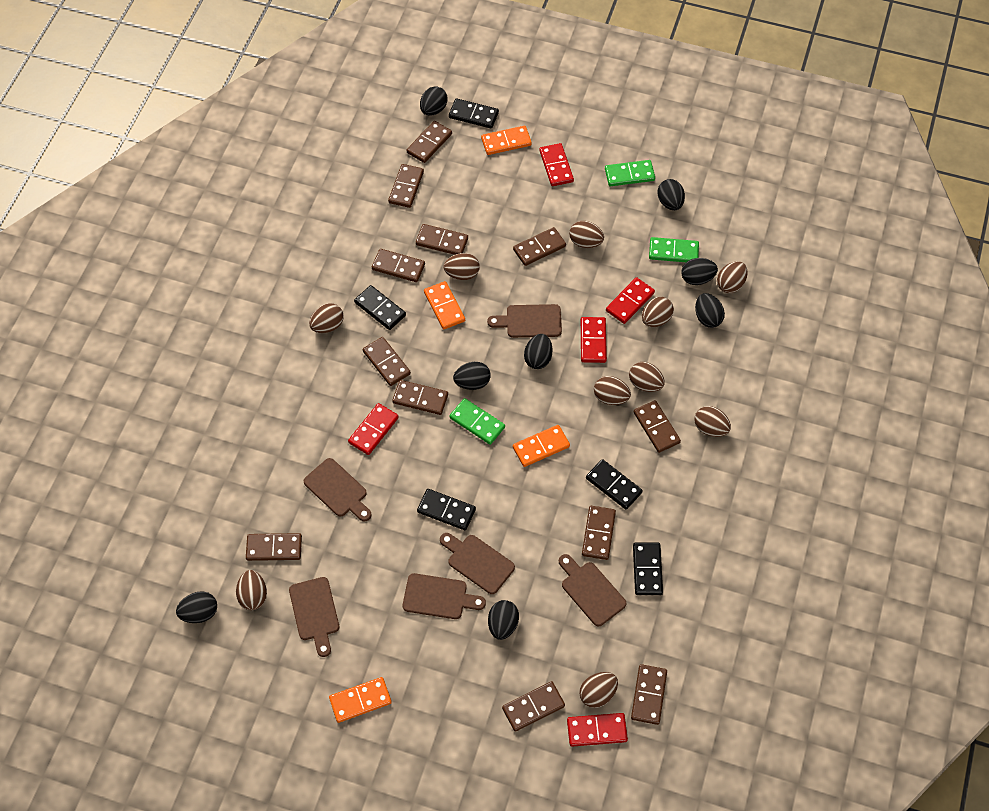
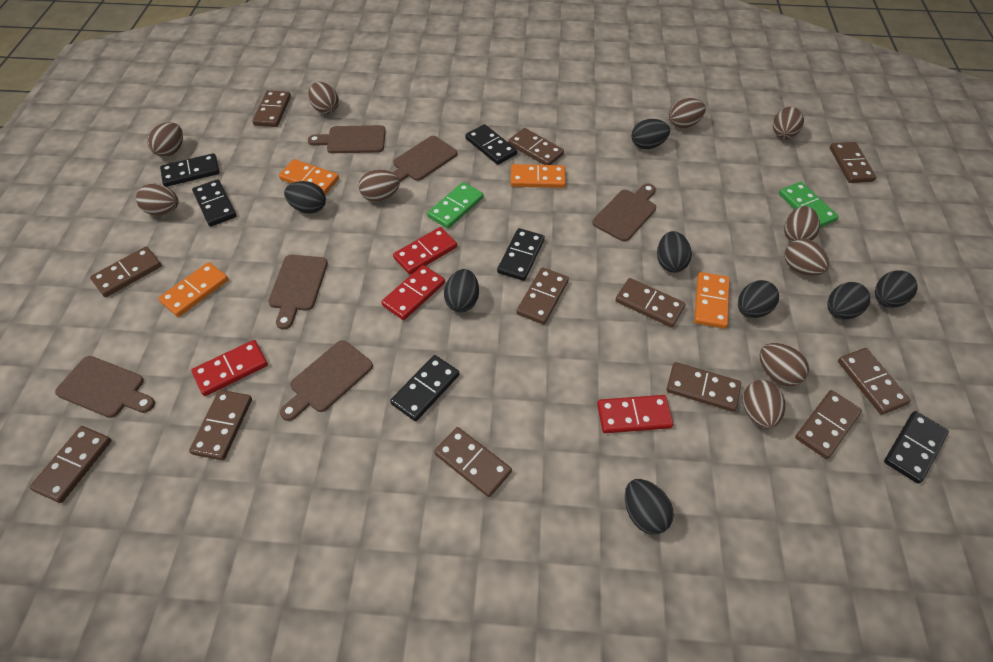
black domino: [354,285,406,330] [417,489,476,530] [449,98,499,129] [586,459,643,509] [633,543,663,595] = 5 -> [160,153,220,187] [192,179,237,227] [390,355,459,421] [465,124,517,165] [497,228,545,281] [884,411,949,484] = 6
green domino: [449,398,505,445] [605,160,655,186] [649,237,699,262] = 3 -> [427,182,484,229] [779,182,839,228] = 2
red domino: [348,403,399,455] [539,143,574,186] [567,713,628,747] [581,317,607,363] [606,277,655,324] = 5 -> [191,340,268,396] [381,265,445,320] [393,227,457,275] [597,395,673,433] = 4

